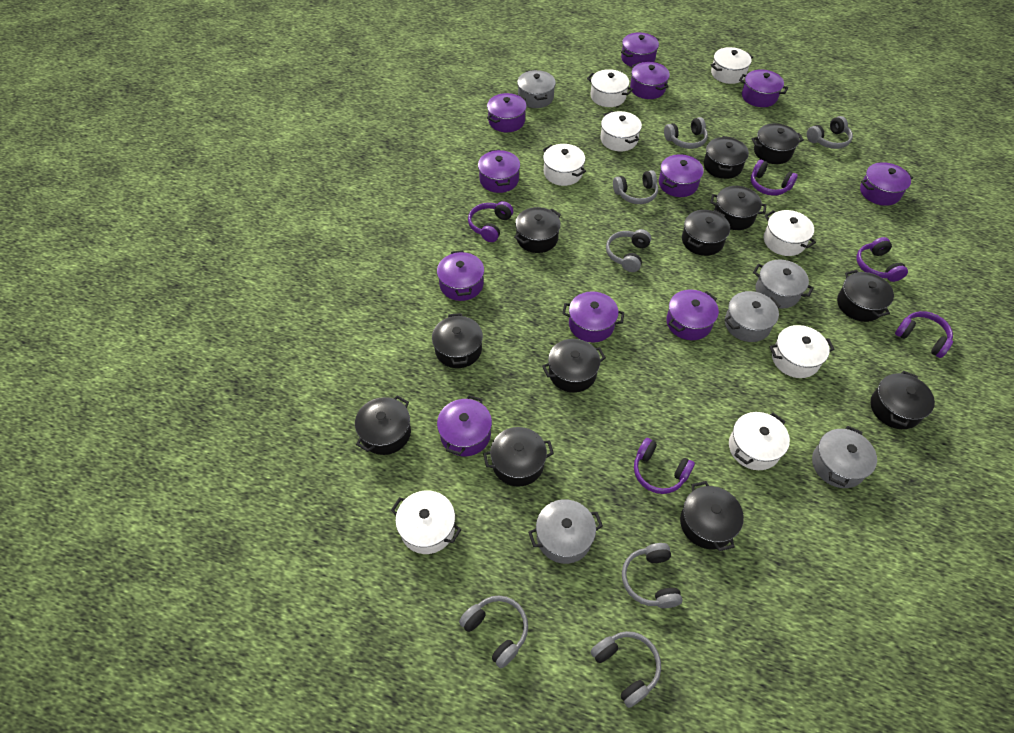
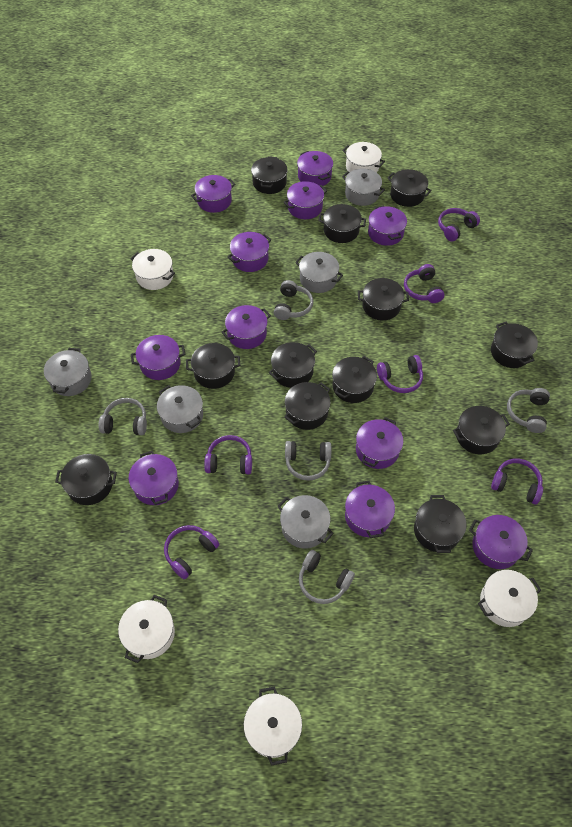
grey headphones: [459,596,528,668] [591,631,661,708] [606,229,651,272] [613,170,658,204] [622,543,682,608] [664,117,708,149] [807,116,853,149] = 7 -> [99,398,147,435] [274,280,313,320] [285,441,331,481] [299,550,355,604] [507,388,550,433] = 5
purple headphones: [468,201,513,242] [634,438,695,494] [751,159,798,196] [856,237,908,282] [895,311,953,358] = 5 -> [164,525,219,579] [204,435,252,474] [377,355,423,393] [404,264,445,303] [438,208,480,241] [491,459,543,505] = 6
white pot: [391,491,461,554] [543,144,586,186] [587,69,633,107] [600,111,642,151] [711,47,753,84] [729,412,790,470] [764,210,816,256] [769,325,835,378] = 8 -> [118,595,175,663] [131,249,175,290] [244,686,302,766] [342,142,385,172] [478,570,541,627] = 5

